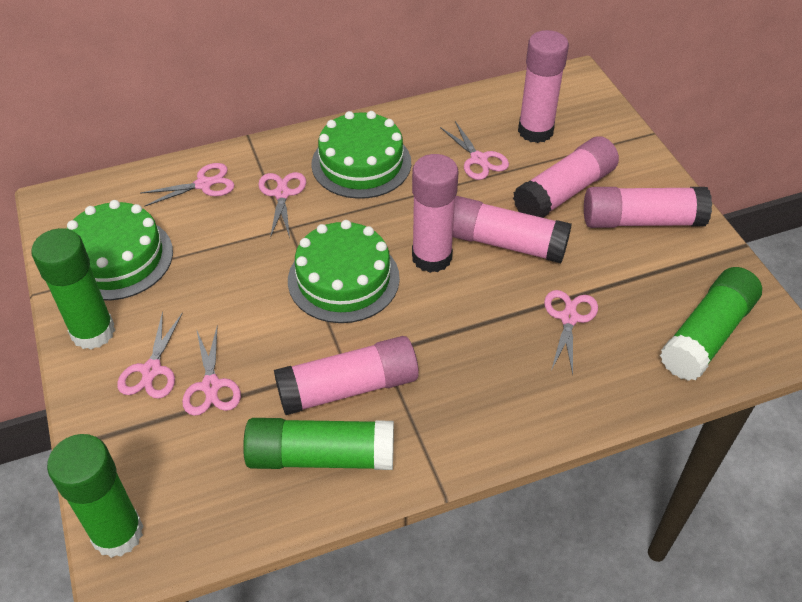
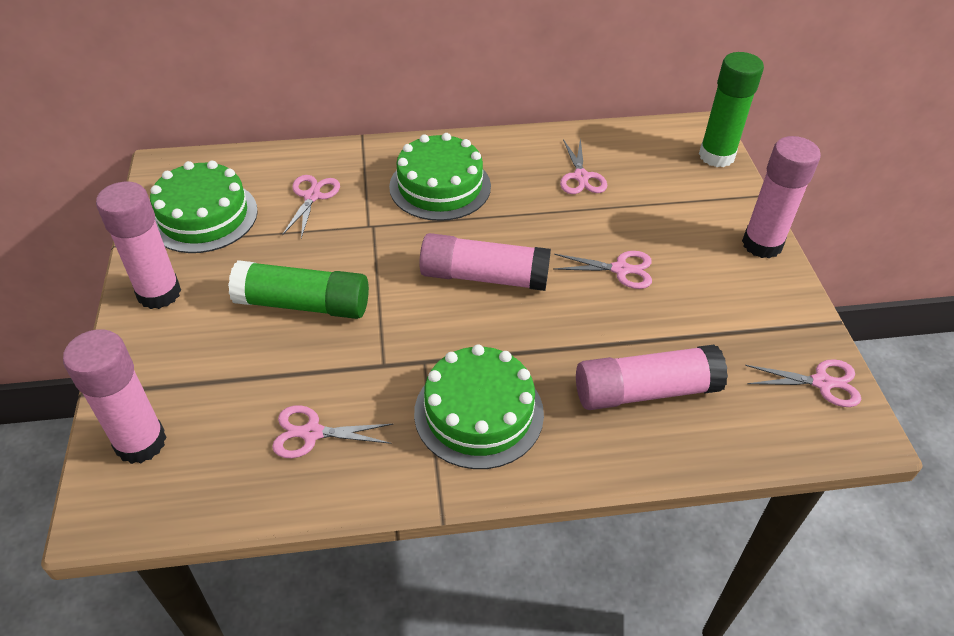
green glue stick: [32,228,115,350] [47,434,143,558] [243,418,394,470] [660,267,762,381] = 4 -> [228,260,369,319] [699,52,764,167] = 2
pink glue stick: [274,336,419,415] [412,154,458,273] [453,196,572,263] [513,136,619,218] [518,30,569,143] [584,187,712,228] = 6 -> [63,329,167,464] [96,181,181,309] [419,233,551,291] [576,345,728,410] [742,136,821,258] = 5
pink scissors: [117,311,183,399] [140,163,235,207] [182,325,241,416] [258,172,306,238] [440,121,509,180] [544,290,598,375] = 6 -> [272,405,393,458] [282,175,340,239] [553,251,652,289] [560,137,608,194] [745,359,861,407] = 5

